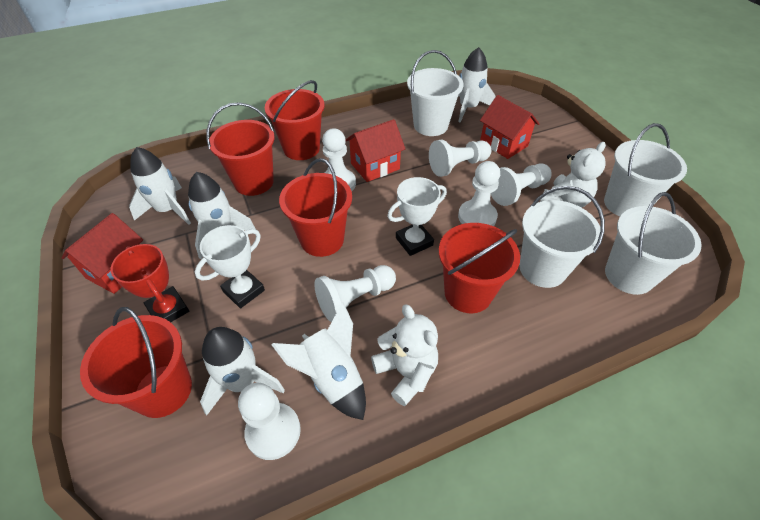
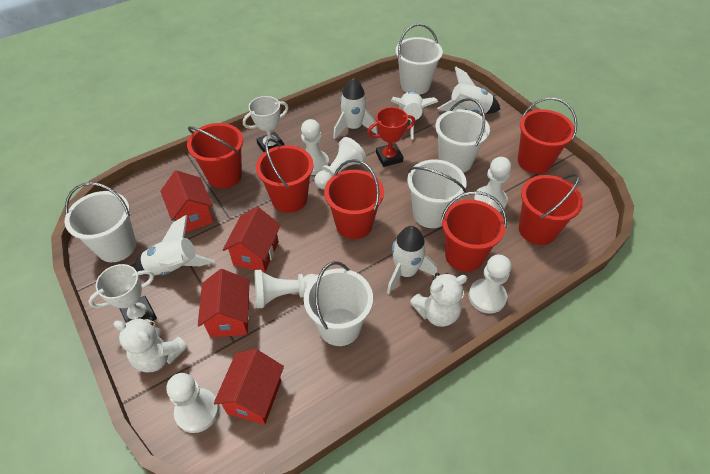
red bucket: [80,307,192,418] [206,102,274,196] [265,80,325,160] [279,158,352,257] [439,223,520,313] = 5 -> [187,123,243,189] [256,138,314,213] [324,159,384,239] [441,191,507,272] [518,98,577,174] [519,174,583,245] = 6
red house: [61,213,143,294] [345,119,405,182] [480,95,540,159] = 3 -> [160,170,213,233] [198,269,250,338] [214,349,284,425] [223,207,281,273] = 4
white bucket: [407,50,464,136] [520,186,605,288] [604,123,687,216] [605,192,702,295] = 4 -> [64,182,136,262] [304,261,373,346] [395,24,443,95] [407,159,467,228] [435,98,490,173] = 5

